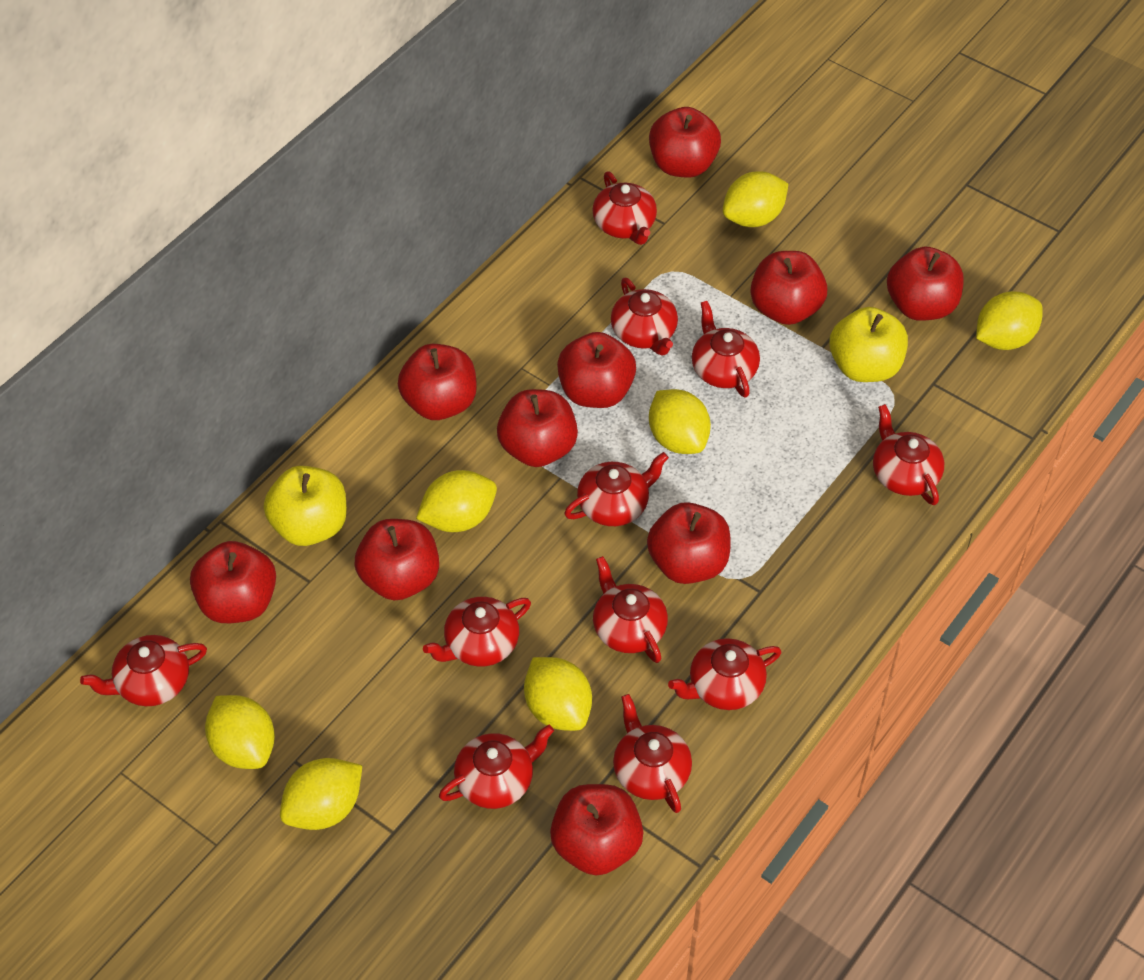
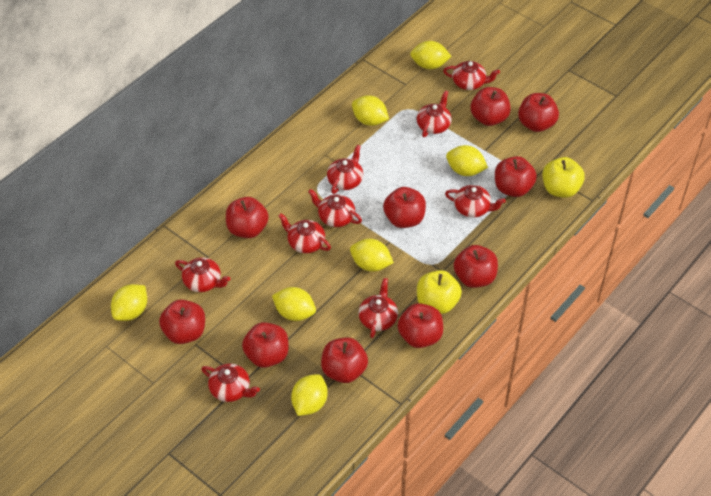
red teapot: [80,635,207,706] [423,597,531,667] [439,725,554,809] [564,452,669,526] [593,172,657,245] [593,556,668,663] [611,278,678,356] [613,694,692,813] [668,638,781,710] [692,301,760,398] [873,404,944,505] = 11 -> [175,257,230,292] [201,363,260,402] [278,213,331,253] [308,189,362,227] [327,145,363,194] [358,278,398,338] [416,90,452,137] [443,61,500,90] [445,185,506,218] = 9

